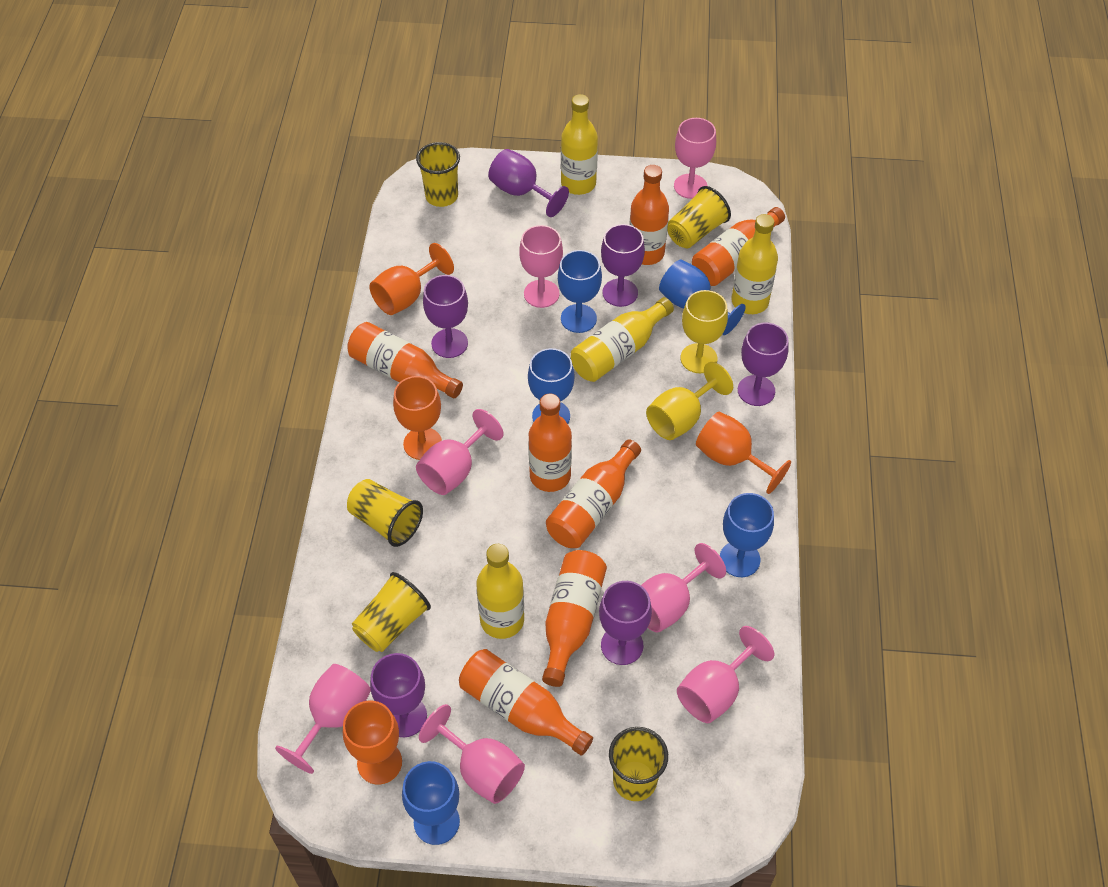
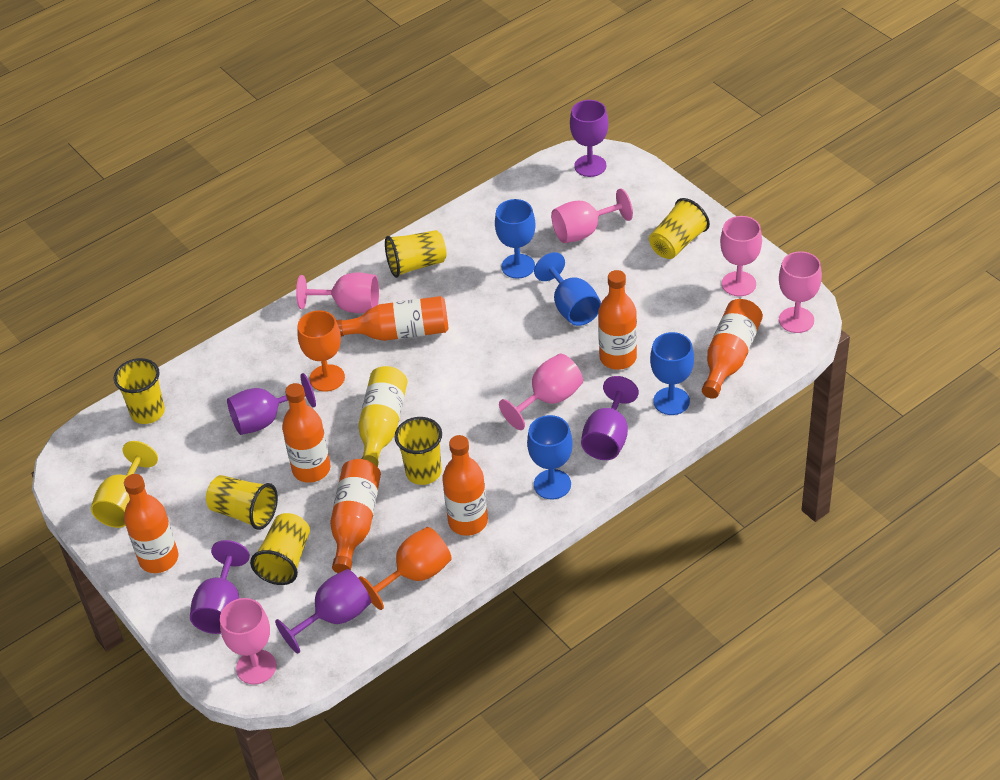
blue goblet: [402,761,460,845] [528,348,575,424] [558,250,602,333] [659,259,746,335] [720,493,774,577] = 5 -> [495,199,536,279] [527,415,573,499] [534,252,601,326] [650,332,694,415] = 4
orange goblet: [343,701,402,784] [369,243,454,315] [393,376,442,460] [696,412,791,494] = 4 -> [297,310,345,392] [359,527,452,610] = 2
pink goblet: [275,664,371,774] [416,409,504,495] [419,704,525,804] [519,225,563,308] [641,543,726,632] [674,118,716,199] [677,626,774,723] = 7 -> [220,598,276,685] [296,272,379,313] [499,354,583,430] [551,189,633,243] [720,216,762,296] [779,251,822,333] = 6
purple goblet: [370,653,427,737] [423,275,468,358] [488,149,569,217] [599,581,652,665] [601,224,645,307] [738,323,789,406] = 6 -> [190,540,250,634] [227,373,316,435] [275,569,371,653] [570,100,608,177] [581,376,639,460] = 5
yellow bottle: [476,544,524,639] [561,94,598,195] [571,297,674,382] [732,214,778,314] = 4 -> [358,366,408,467] = 1
yellow cup: [347,479,423,547] [352,572,431,652] [416,142,460,207] [609,727,668,801] [667,186,731,248] = 5 -> [114,358,165,424] [206,475,278,530] [250,513,310,585] [385,230,446,278] [394,417,442,485] [649,198,710,259] = 6
yellow goblet: [646,362,733,440] [681,290,728,373] = 2 -> [91,441,158,528] = 1

